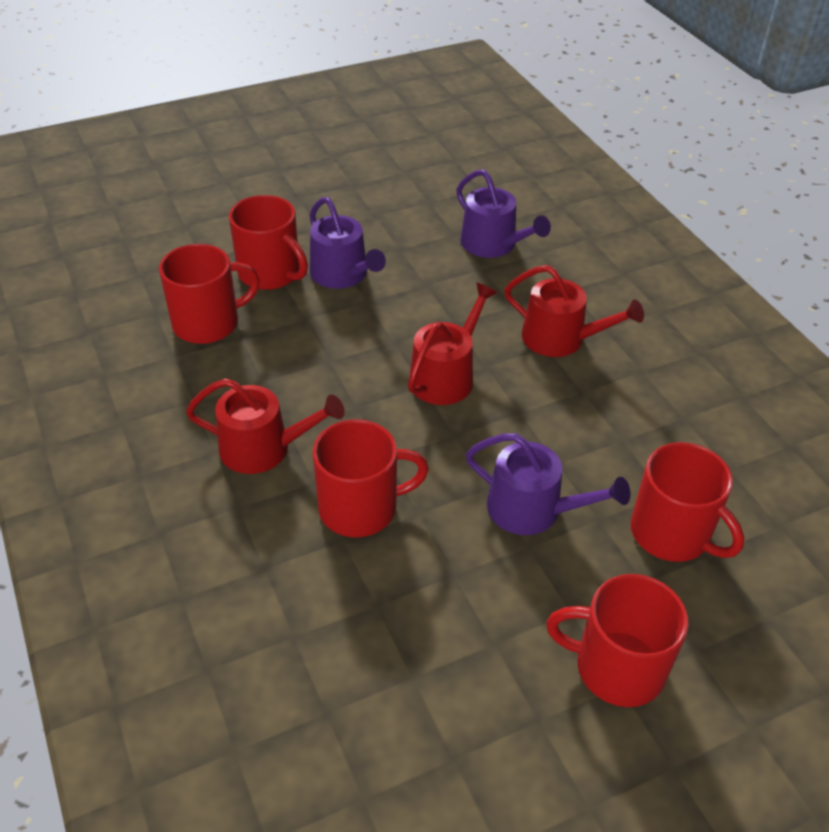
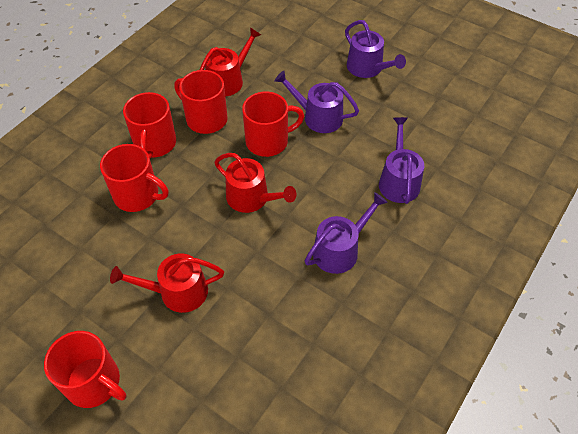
purple watering can: [309,197,386,289] [456,169,551,258] [466,433,631,535] = 3 -> [274,71,359,133] [305,192,388,274] [345,20,406,78] [379,117,424,204] = 4

